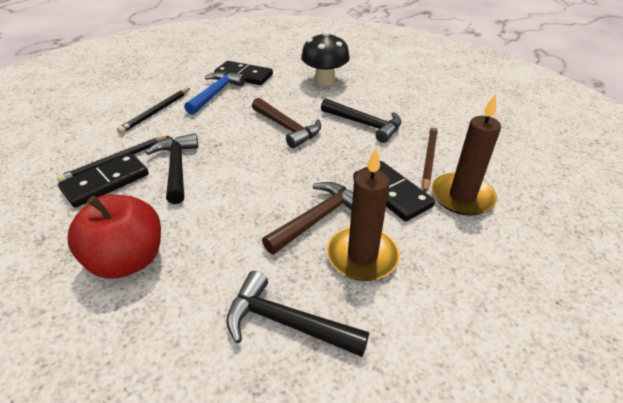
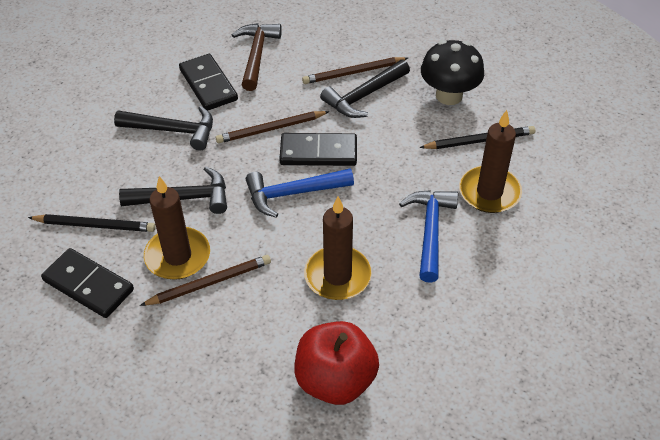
blue hammer: [184,72,246,115] = 1 -> [246,169,354,218] [399,190,458,283] = 2
brown candle: [327,148,400,281] [432,93,501,216] = 2 -> [144,176,210,280] [304,197,372,300] [459,110,522,213] = 3
brown hammer: [252,98,321,148] [262,182,353,254] = 2 -> [232,23,282,91] = 1
brown pencil: [422,125,438,192] = 1 -> [140,255,271,306] [216,111,330,143] [302,57,408,84] = 3

